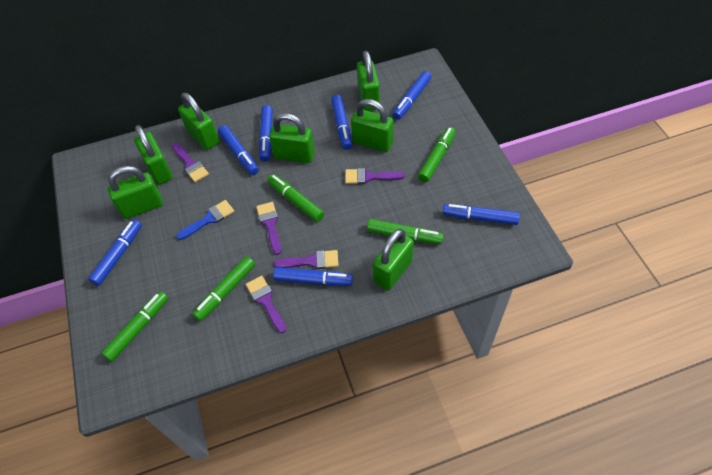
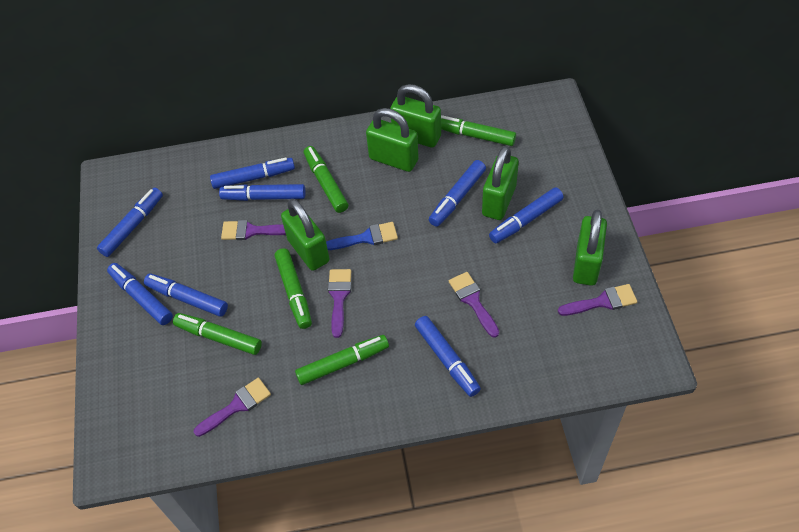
blue marker: [88,219,142,286] [218,125,259,175] [259,105,273,162] [273,267,353,286] [331,95,352,150] [392,71,431,120] [443,204,520,225] = 7 -> [97,188,163,257] [107,263,173,325] [144,274,228,317] [210,157,295,189] [219,184,305,201] [415,316,481,397] [429,160,486,227] [489,187,564,243] = 8
green padlock: [108,166,163,219] [134,125,173,185] [178,93,219,150] [269,113,315,163] [351,99,393,152] [357,51,380,111] [373,229,414,291] = 7 -> [281,199,330,271] [366,108,419,172] [390,84,441,148] [482,146,519,220] [573,210,607,286] = 5

